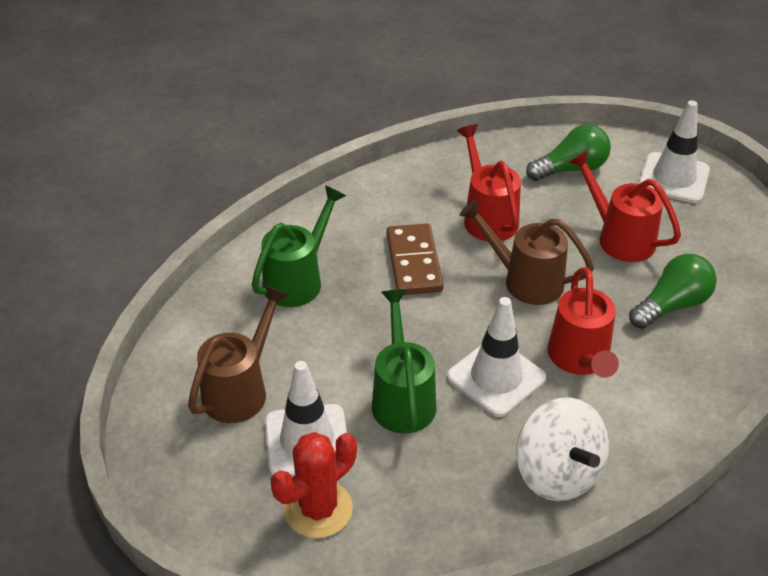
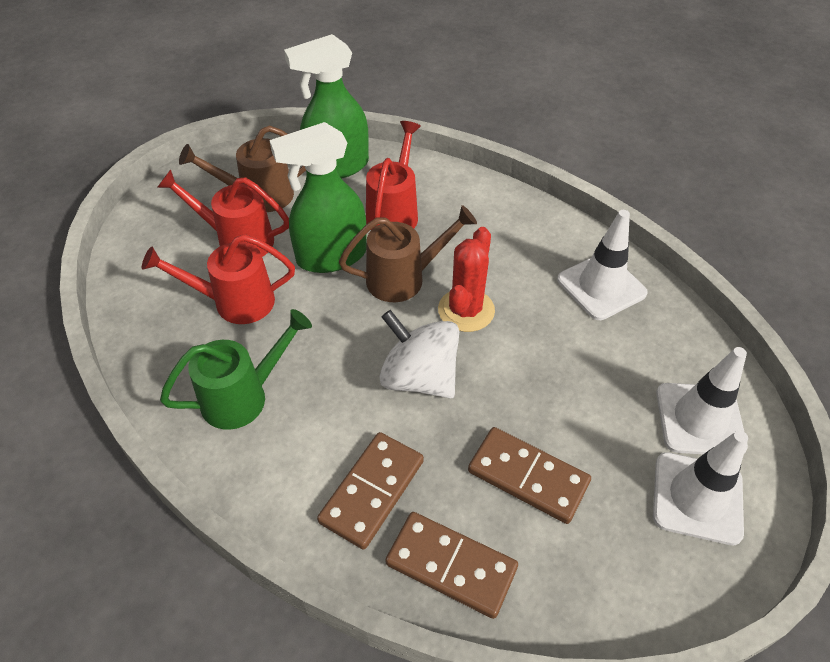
brown domino: [387,223,444,295] = 1 -> [317,432,424,550] [386,512,518,619] [468,427,591,524] = 3
green light bulb: [526,124,611,181] [629,254,717,329] = 2 -> none = 0
green spray bottle: none = 0 -> [269,122,367,273] [284,34,369,179] = 2
green watering can: [252,185,346,307] [372,289,436,433] = 2 -> [160,309,312,430] = 1

